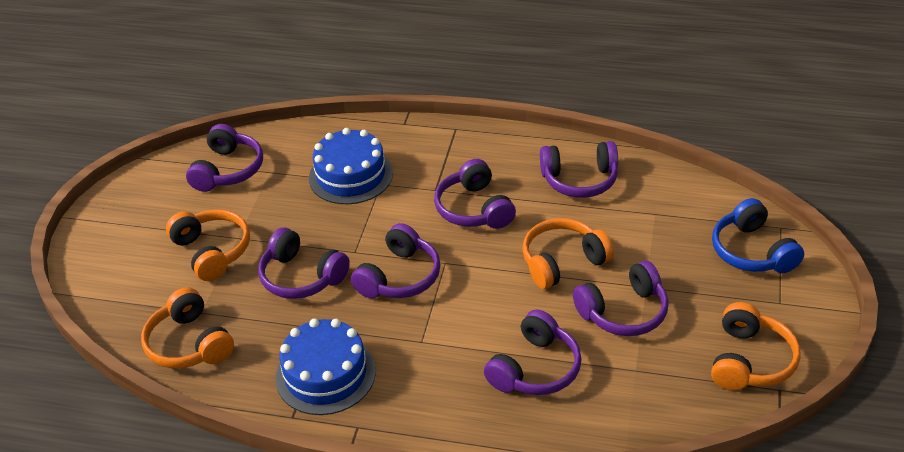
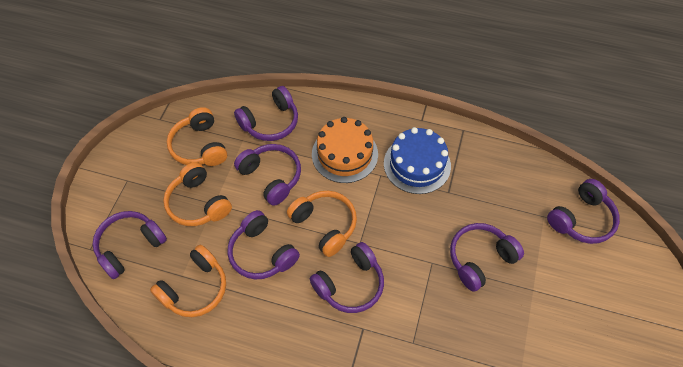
blue cake: [276,318,376,415] [309,128,393,204] = 2 -> [384,127,451,194] = 1
blue headphones: [712,198,804,273] = 1 -> none = 0
orange cake: none = 0 -> [312,117,378,183] = 1

